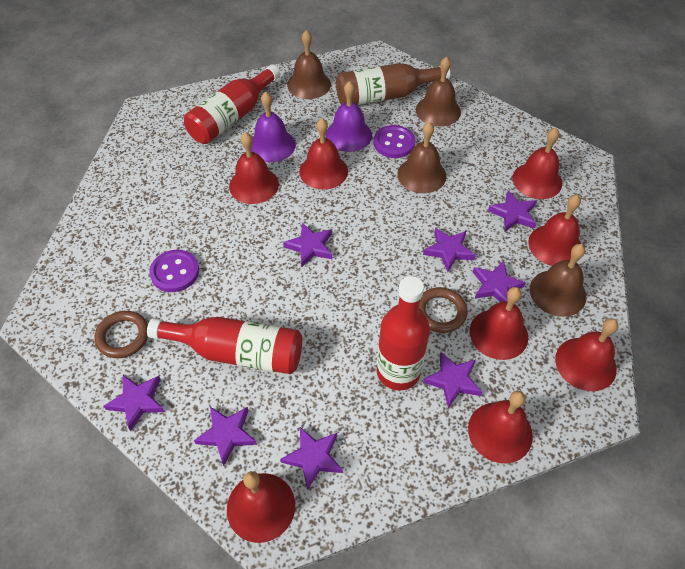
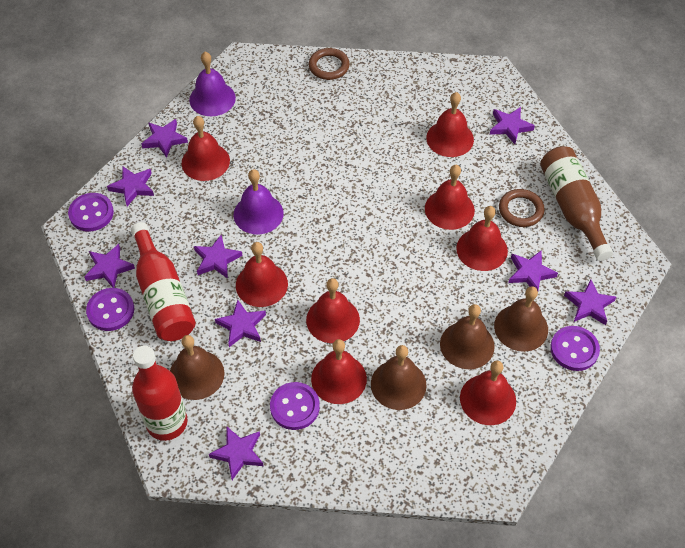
purple button: [149,250,199,292] [374,125,415,158] = 2 -> [68,193,114,232] [86,288,134,331] [270,382,320,430] [550,326,600,371] = 4
purple star: [104,375,165,431] [194,407,257,466] [280,427,343,490] [283,223,332,267] [423,228,476,272] [423,352,482,408] [473,261,526,302] [488,190,536,231] = 8 -> [84,244,135,288] [107,166,154,206] [141,119,188,158] [194,235,242,279] [209,426,264,480] [215,299,266,347] [490,107,535,144] [508,250,558,291] [564,279,616,325] = 9
red bottle: [147,317,302,374] [184,64,280,144] [377,276,430,391] = 3 -> [131,222,196,341] [132,345,188,441] = 2

